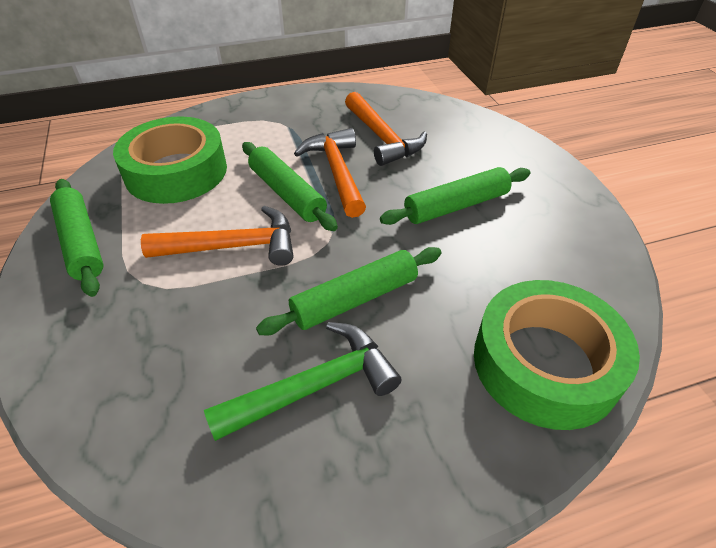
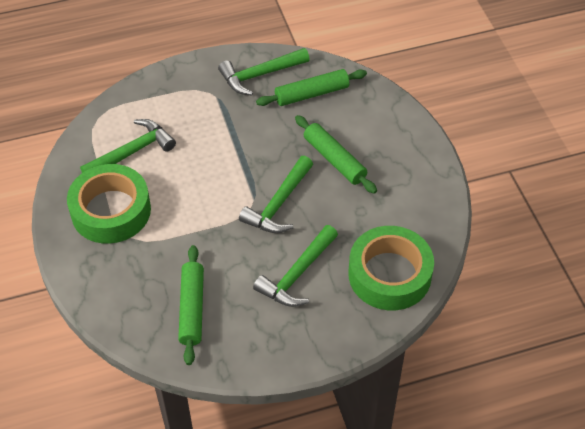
green hammer: [204,322,401,441] = 1 -> [80,119,176,173] [218,48,310,95] [239,156,313,233] [253,225,338,307] = 4
green rolling pin: [50,179,104,297] [242,142,338,231] [256,247,442,335] [380,167,530,225] = 4 -> [178,245,204,365] [256,69,367,106] [295,115,377,194] = 3
orange hammer: [141,206,293,266] [294,128,366,218] [345,92,427,166] = 3 -> none = 0

